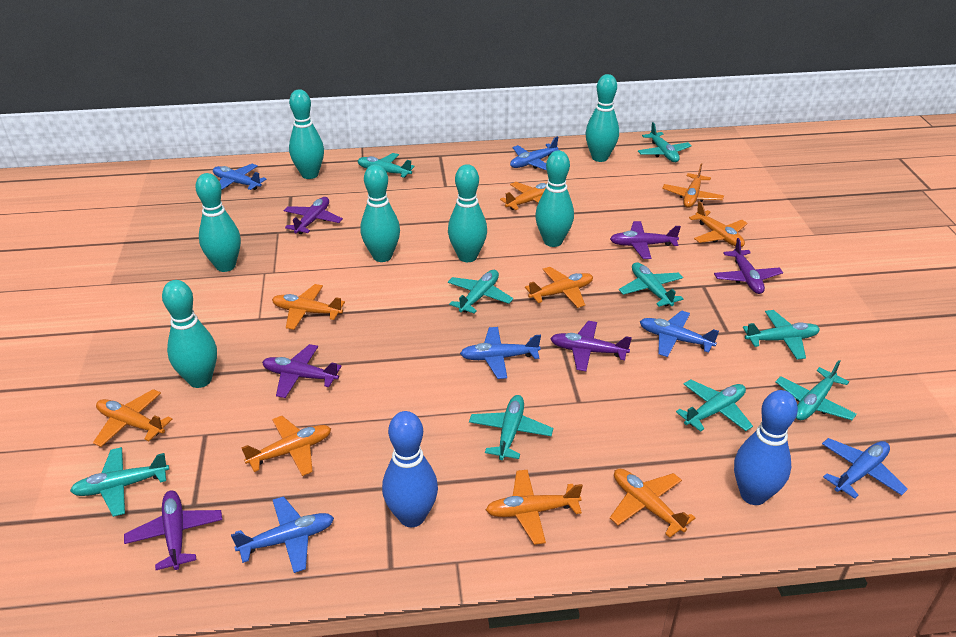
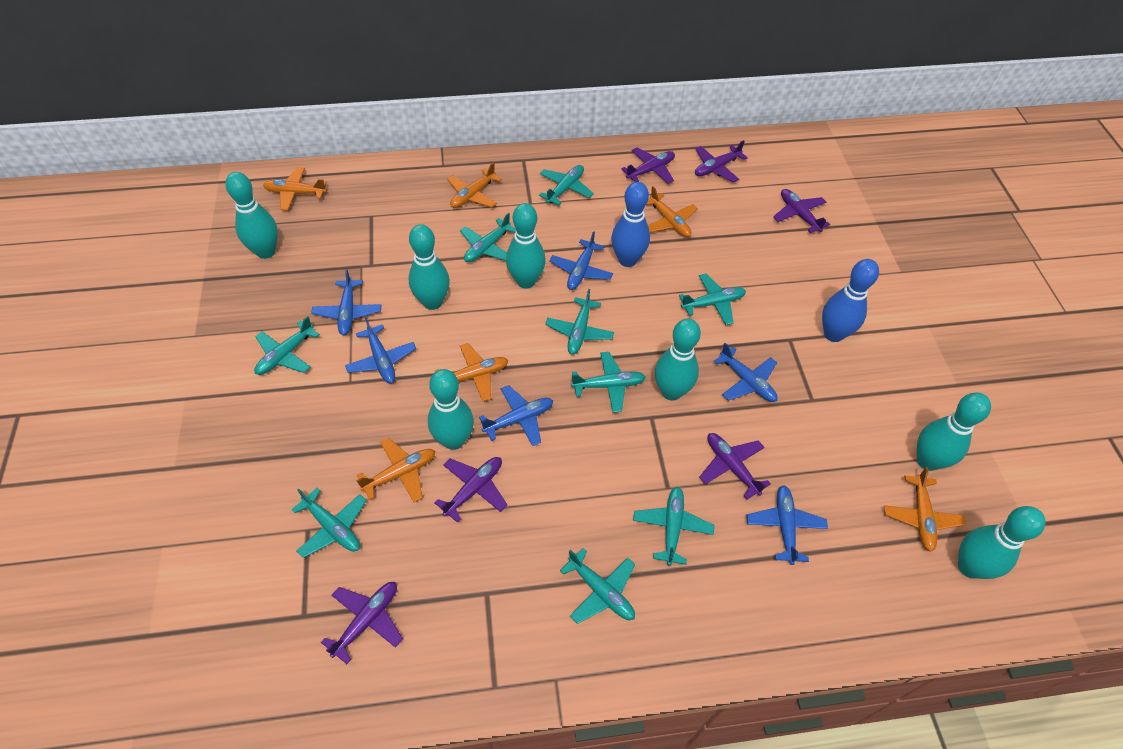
orange plane: [93,389,172,447] [241,416,331,476] [272,284,345,330] [486,470,583,545] [500,182,547,210] [525,267,593,308] [610,469,695,538] [662,163,724,208] [689,201,747,247] = 9 -> [263,167,327,211] [356,438,435,502] [435,343,509,402] [447,162,502,208] [646,186,698,237] [884,467,966,552] = 6

